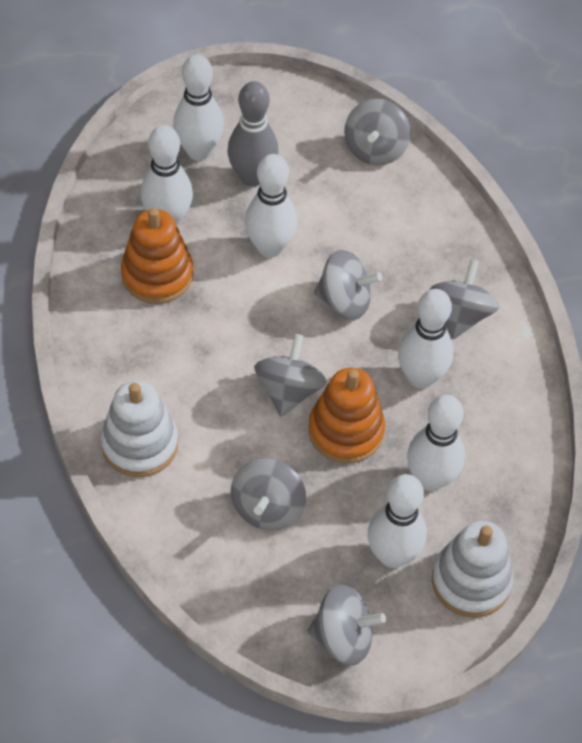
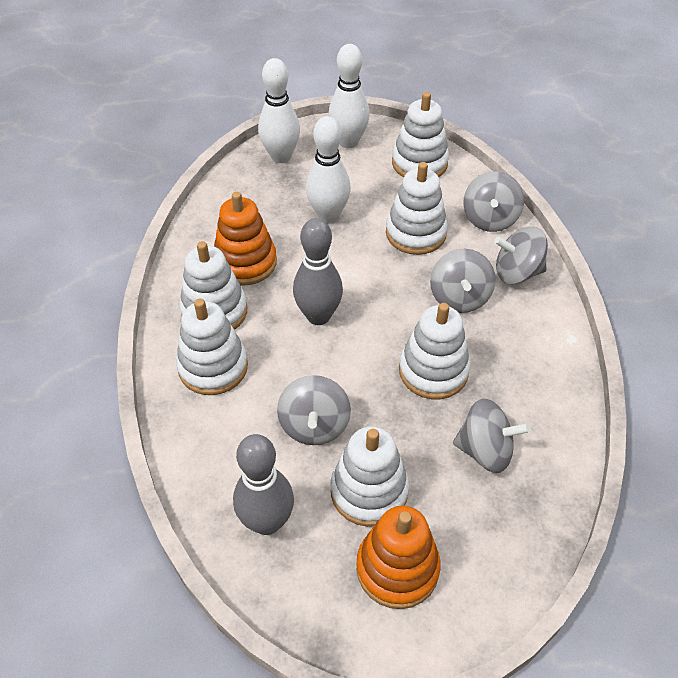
grey bowling pin: [227,81,278,187] = 1 -> [233,434,294,535] [293,218,343,325] = 2
grey spinning top: [231,458,306,531] [254,334,326,416] [308,584,386,666] [314,250,382,320] [344,99,411,166] [430,259,499,339] = 6 -> [277,375,351,445] [430,249,496,313] [453,399,530,473] [463,171,524,232] [495,226,548,284] = 5
white bowling pin: [141,125,193,226] [173,55,224,161] [245,154,297,258] [368,474,427,568] [398,289,453,389] [407,395,465,491] = 6 -> [258,58,300,163] [306,116,351,223] [328,44,369,148] = 3
white stacking toy: [101,381,178,477] [432,521,513,618] = 2 -> [176,299,248,395] [179,241,247,330] [331,426,409,527] [386,162,448,255] [392,92,449,177] [399,303,471,399] = 6

